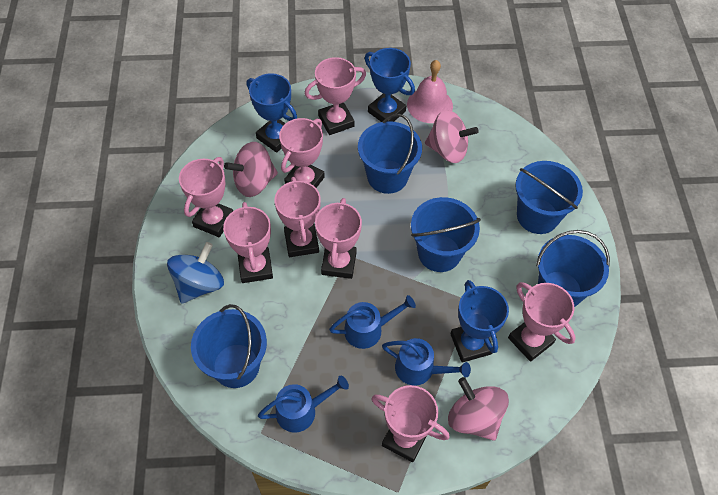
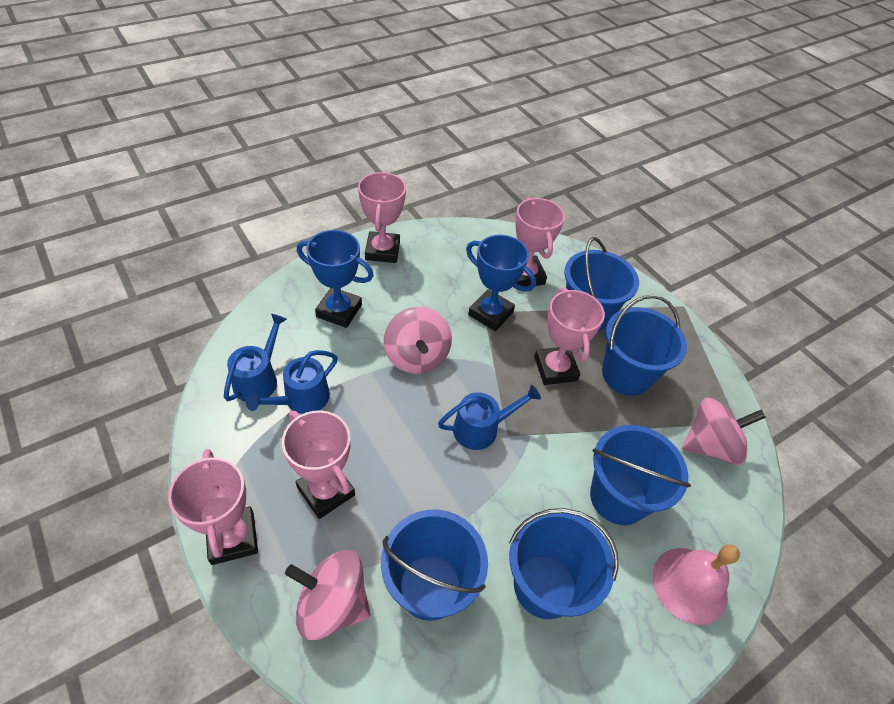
blue spinning top: [167,242,224,304] = 1 -> none = 0
blue trophy: [247,73,297,153] [365,48,415,122] [451,280,509,363] = 3 -> [297,230,374,328] [466,235,536,331] = 2
pink trophy: [179,157,233,237] [223,202,273,283] [275,177,321,257] [279,118,325,188] [305,57,366,135] [315,198,362,279] [371,385,450,462] [508,282,576,362] = 8 -> [168,449,258,565] [282,410,355,519] [358,172,406,263] [516,197,565,286] [534,287,605,385] = 5

